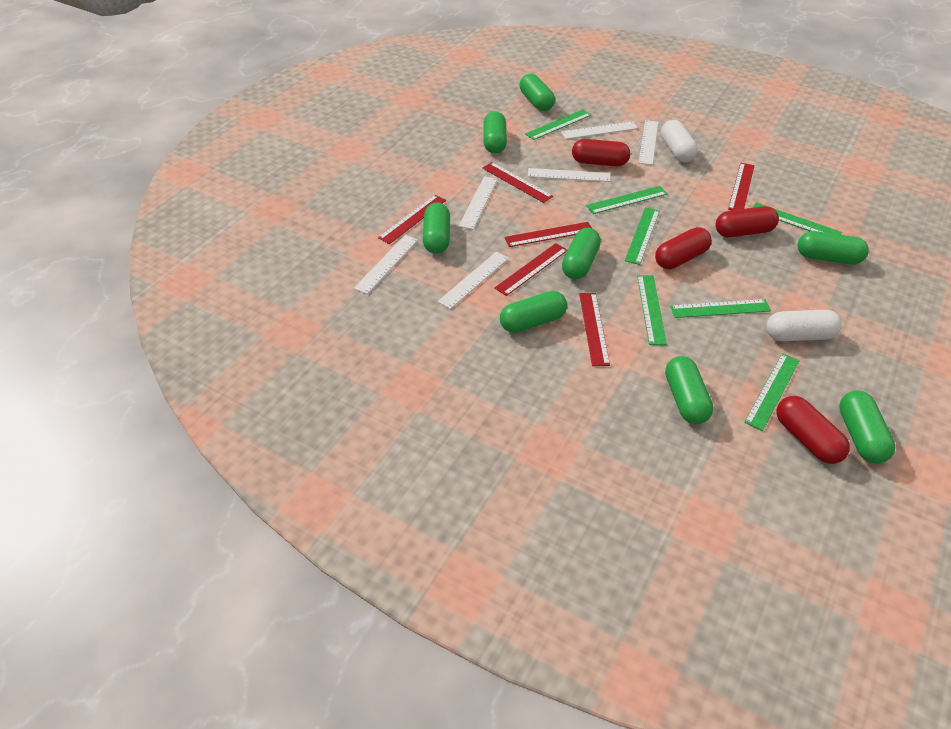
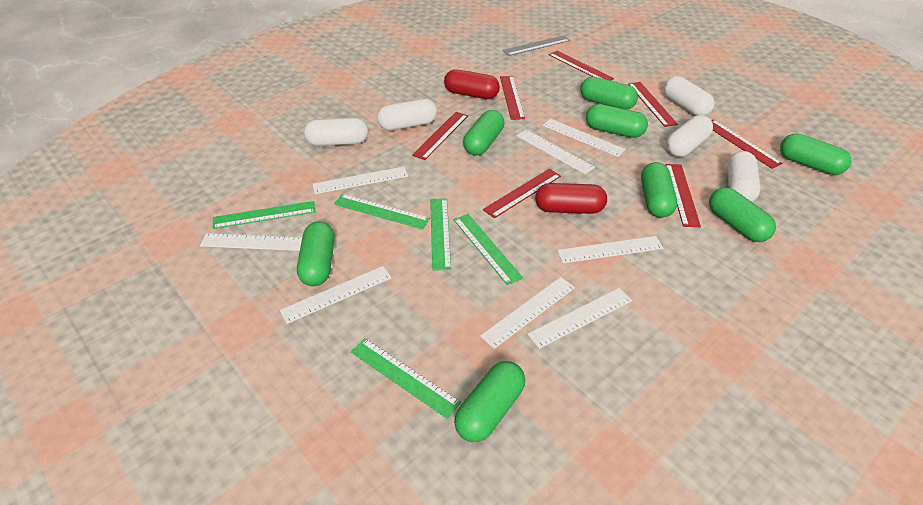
green ruler: [525,109,591,140] [586,186,668,214] [625,207,660,265] [637,275,667,345] [670,299,771,318] [744,353,800,431] [752,202,842,235] = 7 -> [213,201,316,229] [334,194,430,229] [351,338,461,419] [430,198,451,271] [453,214,523,285] = 5
grey ruler: none = 0 -> [503,35,570,56] = 1
red capsule: [572,139,630,167] [655,227,712,269] [716,206,779,238] [776,396,850,464] = 4 -> [444,69,500,99] [535,183,607,214] = 2
red ruler: [378,195,446,244] [483,162,553,203] [494,243,568,296] [504,222,592,247] [579,293,610,366] [728,163,755,210] = 6 -> [412,112,468,160] [483,169,561,218] [500,76,525,120] [549,51,614,81] [628,82,678,127] [665,164,701,227] [711,119,783,169] = 7
white capsule: [661,120,698,162] [766,310,842,341] = 2 -> [304,118,368,146] [377,99,437,131] [664,76,715,116] [666,115,713,157] [727,151,760,202] = 5
white ruler: [354,235,418,294] [437,252,509,309] [459,176,498,229] [528,168,610,182] [561,121,638,139] [639,120,658,165] = 6 -> [200,233,302,251] [280,266,392,324] [313,167,408,194] [480,277,575,349] [516,130,595,174] [527,288,632,349] [542,119,625,157] [557,236,663,263] = 8

